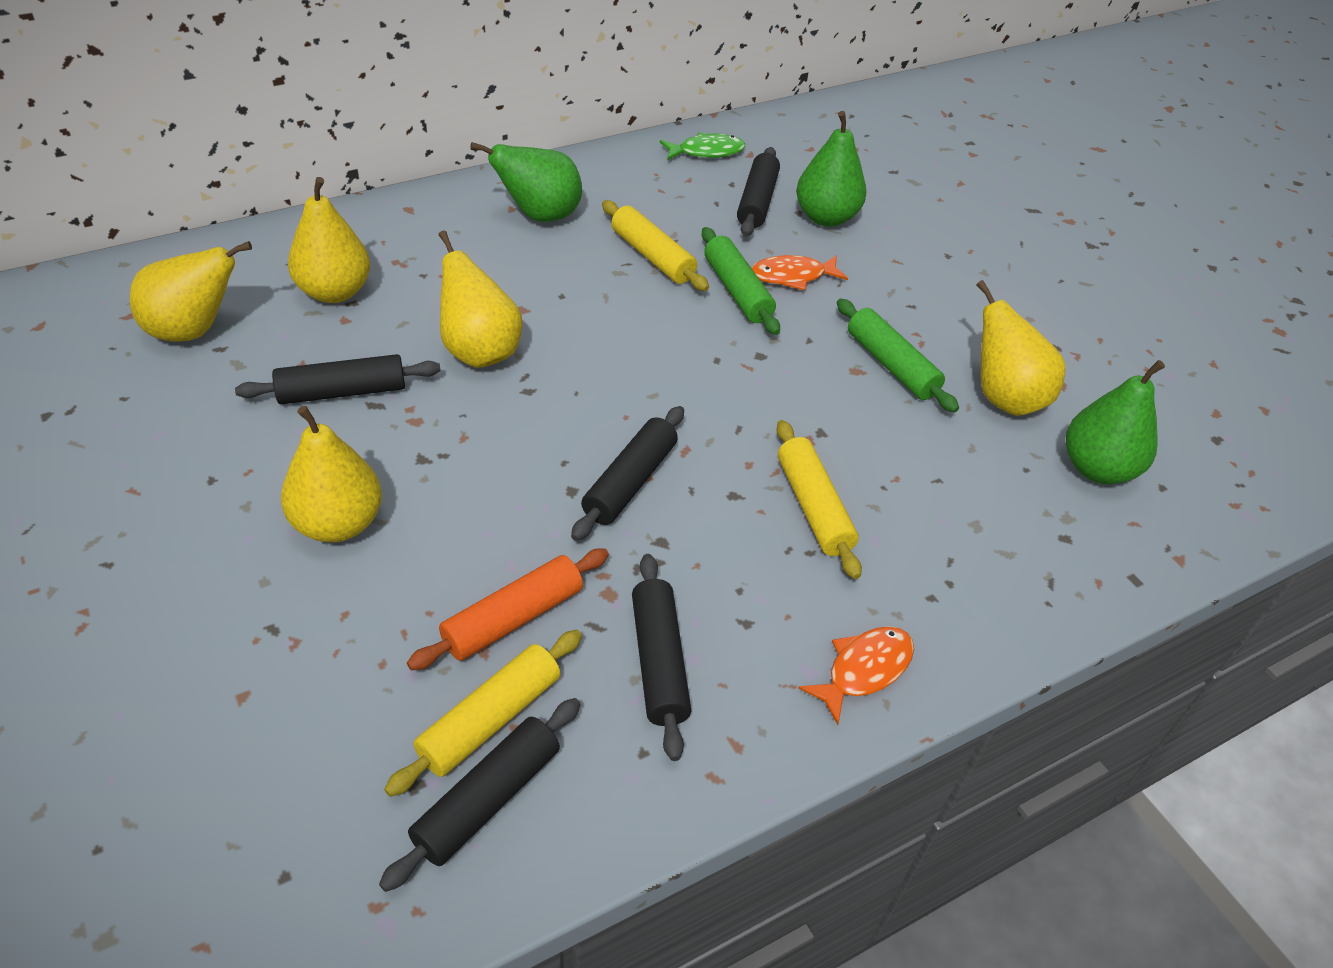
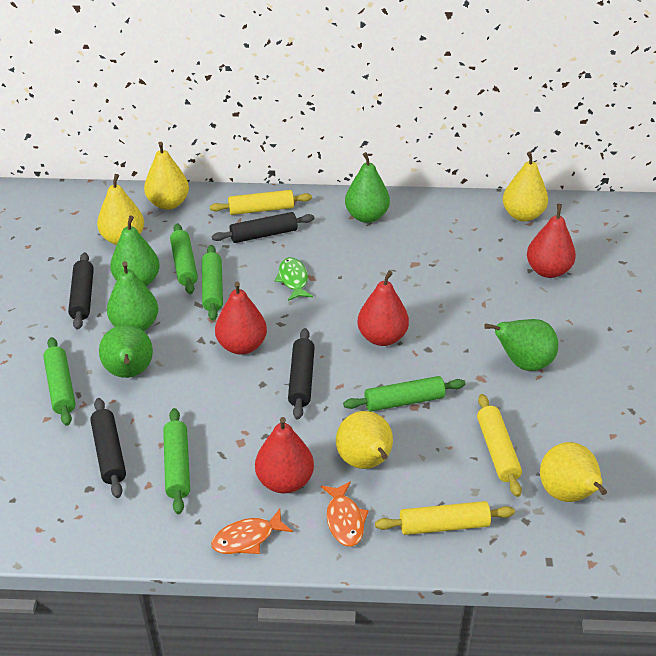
black rolling pin: [235,354,441,404] [379,698,581,892] [571,406,684,541] [632,554,691,761] [737,147,780,237] = 5 -> [68,253,94,330] [90,398,126,498] [212,212,315,243] [288,328,315,420] = 4
green pear: [470,142,582,222] [796,111,866,227] [1066,360,1165,484] = 3 -> [99,325,153,378] [107,261,158,331] [110,216,160,286] [345,152,390,223] [484,319,558,371] = 5
green rolling pin: [702,227,780,335] [837,298,959,413] = 2 -> [43,337,76,426] [163,408,190,514] [170,223,198,294] [202,245,223,321] [343,376,465,412] = 5
orange rolling pin: [407,548,609,670] = 1 -> none = 0
red pear: none = 0 -> [215,282,267,355] [255,417,314,493] [357,271,409,346] [527,204,576,278] = 4

